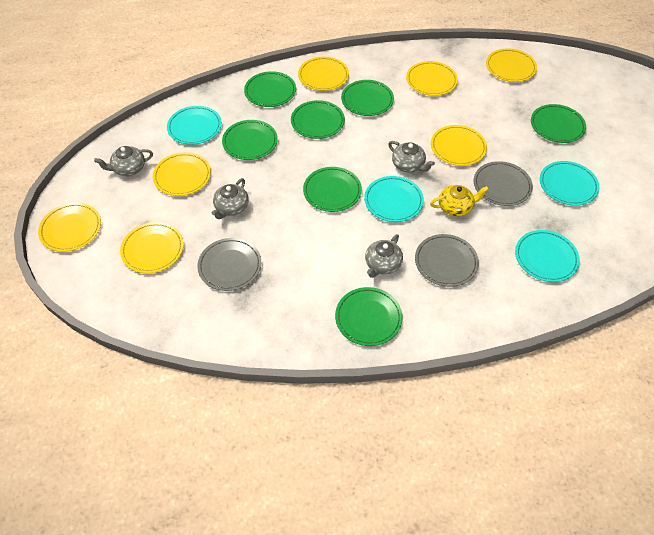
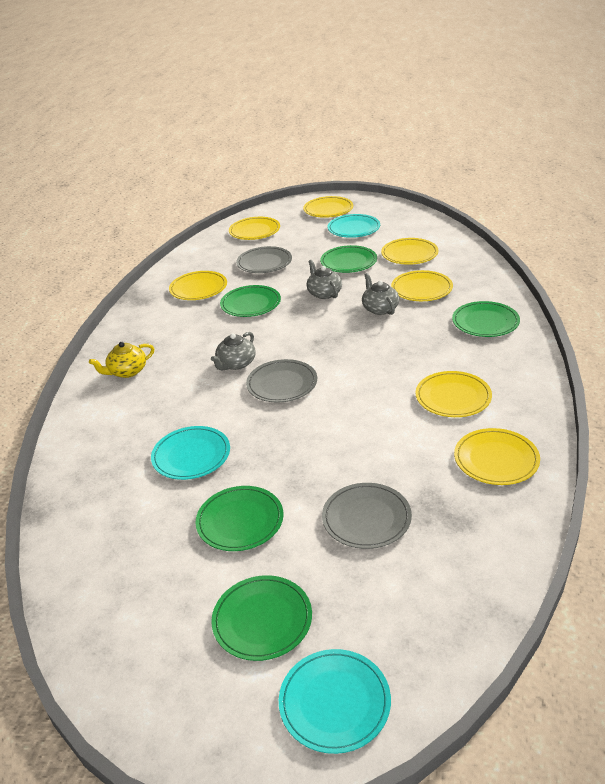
green plate: [222,120,278,160] [244,71,296,107] [291,100,345,139] [303,167,362,212] [335,287,403,346] [341,80,394,116] [531,104,586,143] = 7 -> [196,486,283,551] [211,575,312,661] [220,285,281,317] [320,245,377,273] [452,301,520,337] = 5
grey teapot: [94,146,153,176] [211,178,249,219] [365,234,403,278] [388,141,435,172] = 4 -> [211,332,256,370] [306,260,342,299] [362,273,399,315] = 3
turquoise plate: [167,106,222,145] [364,176,424,222] [515,230,580,282] [540,161,599,206] = 4 -> [151,426,230,480] [279,649,391,754] [328,214,380,238] = 3

